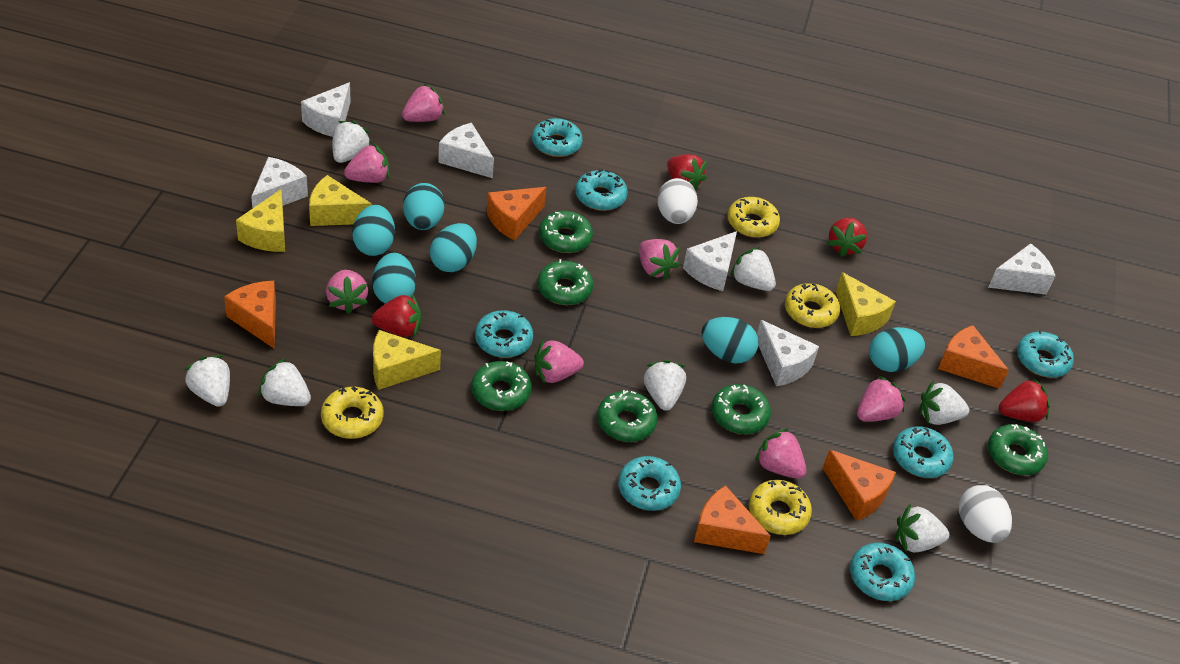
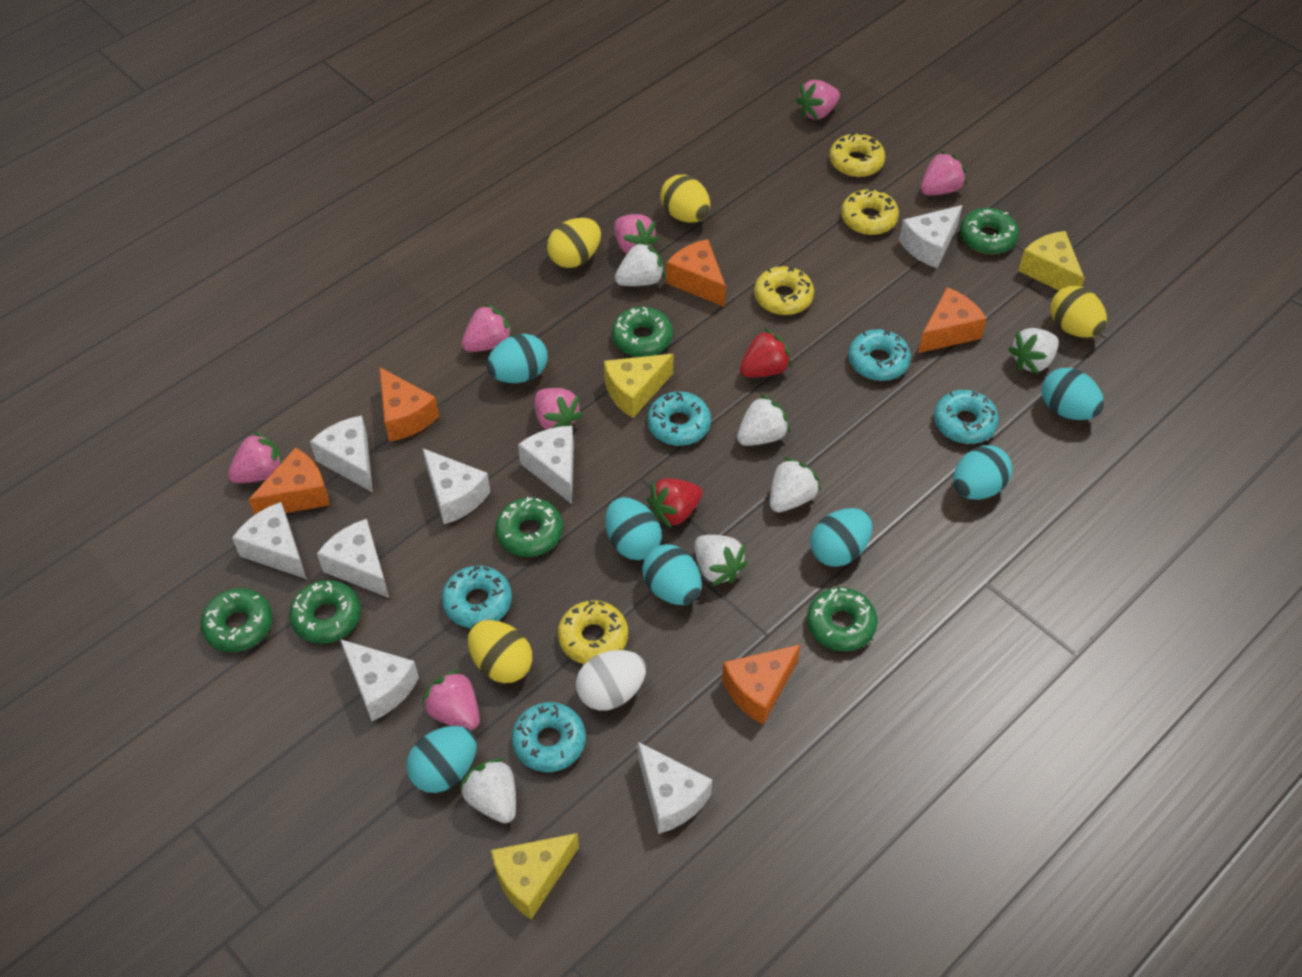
red strawberry: [371,294,421,337] [667,154,707,191] [827,217,867,257] [999,378,1050,422] = 4 -> [647,478,703,529] [740,329,792,377] = 2
turquoise donut: [475,310,533,358] [532,118,583,157] [575,169,628,211] [618,456,681,511] [850,543,915,601] [893,426,953,478] [1017,330,1074,378] = 7 -> [442,565,512,628] [512,702,586,772] [647,392,711,446] [848,329,911,381] [934,390,999,444] = 5
turquoise egg: [352,205,395,256] [372,253,416,304] [403,183,445,230] [430,223,477,272] [702,317,759,363] [869,327,925,372] = 6 -> [406,726,477,793] [487,334,548,383] [605,497,662,560] [642,544,702,605] [810,508,872,567] [953,445,1012,500] [1041,368,1104,420] = 7
white cheese: [251,157,308,209] [301,82,351,137] [438,123,494,178] [683,231,737,291] [757,320,819,386] [988,243,1055,295] = 6 -> [232,502,307,579] [310,416,373,492] [317,519,389,598] [340,639,419,721] [422,448,490,524] [518,426,574,504] [638,742,712,834] [899,205,962,268] = 8
white egg: [657,178,698,224] [959,485,1012,543] = 2 -> [576,650,646,711] = 1
white strawberry: [184,355,230,407] [258,358,311,406] [333,120,372,163] [644,360,686,411] [730,247,776,291] [895,505,949,553] [919,381,969,425] = 7 -> [460,758,516,823] [615,241,665,286] [695,535,748,586] [737,395,790,446] [770,457,821,512] [1008,328,1059,374] = 6
yellow cheese: [236,189,285,252] [309,175,372,226] [373,330,441,390] [836,272,896,336] = 4 -> [491,833,579,920] [604,354,674,418] [1018,231,1085,290] = 3
yellow egg: none = 0 -> [468,620,532,683] [547,218,601,268] [660,175,710,223] [1050,286,1107,338] = 4

